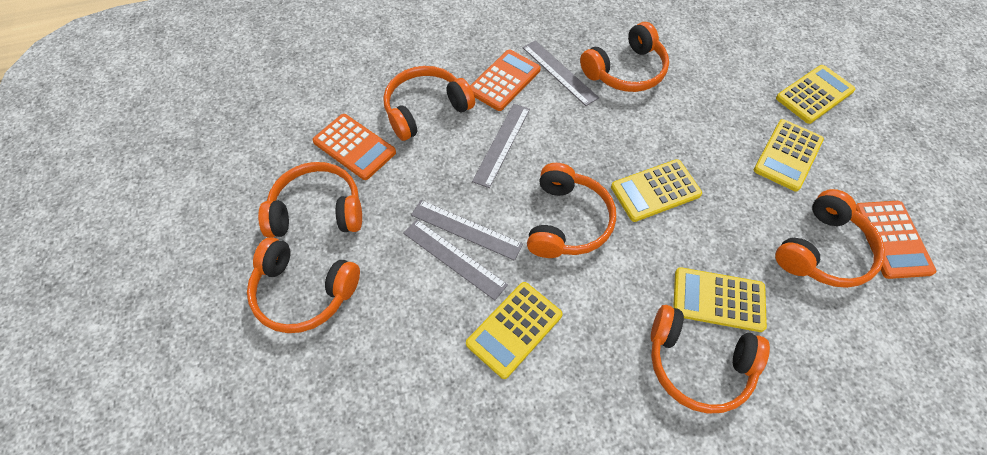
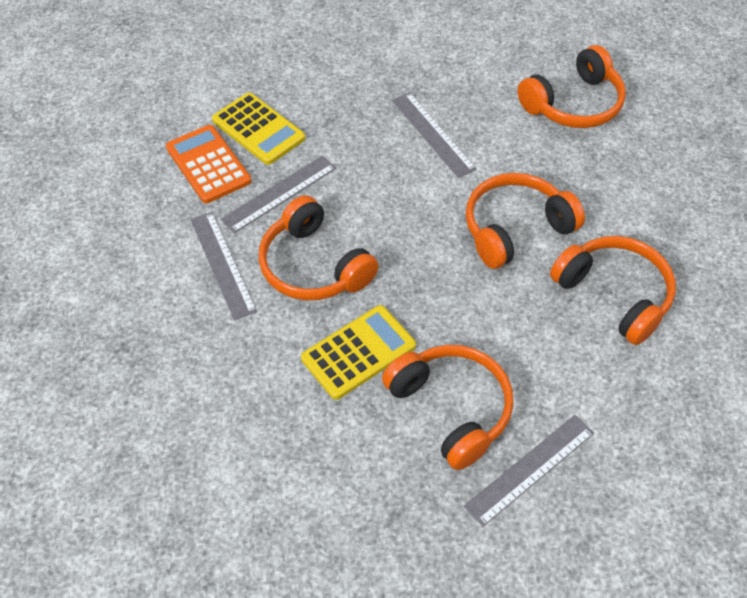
orange calculator: [312,114,396,180] [470,50,541,111] [856,201,936,279] = 3 -> [166,125,252,203] = 1
orange headphones: [247,237,360,333] [258,162,362,238] [383,66,475,141] [527,163,616,258] [580,22,669,92] [651,305,770,414] [775,189,885,288] = 7 -> [259,195,379,300] [382,345,513,470] [466,173,585,269] [517,45,626,128] [550,236,676,345] = 5
yellow calculator: [466,282,563,379] [611,159,702,222] [673,267,767,332] [754,119,824,191] [776,65,855,124] = 5 -> [212,93,305,165] [301,305,416,400] = 2

